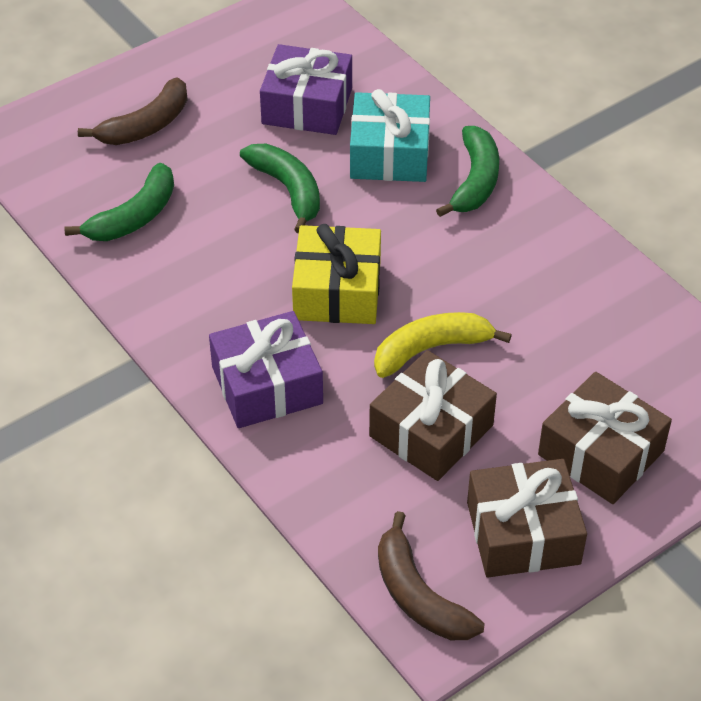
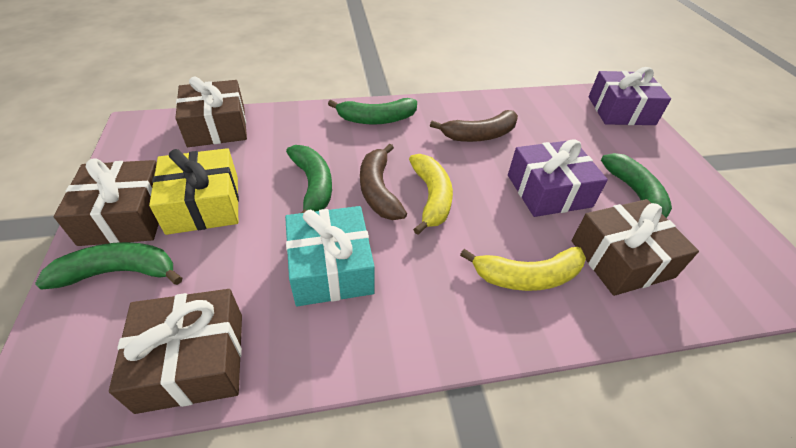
brown gift: [369,350,497,481] [467,459,587,577] [538,372,672,504] = 3 -> [54,158,159,246] [109,289,242,414] [175,76,247,147] [572,199,699,296] = 4
green banana: [64,163,174,241] [240,144,320,233] [436,126,499,217] = 3 -> [35,242,182,290] [286,145,332,213] [328,98,417,124] [601,153,672,218] = 4
yellow banana: [374,312,512,378] = 1 -> [409,154,453,235] [460,247,586,291] = 2

